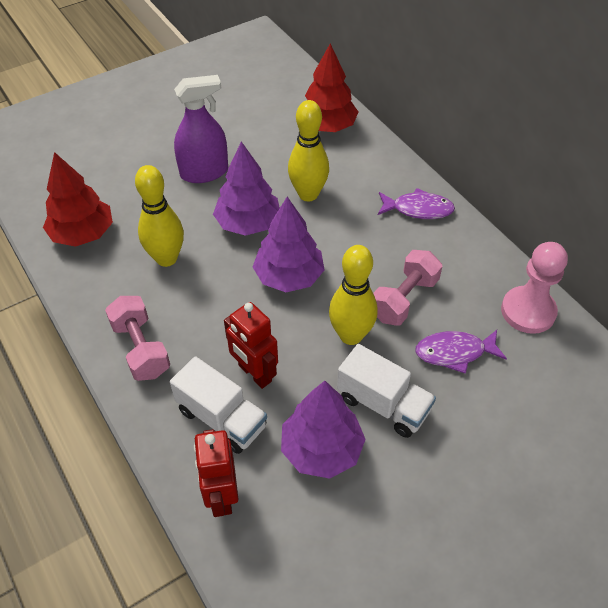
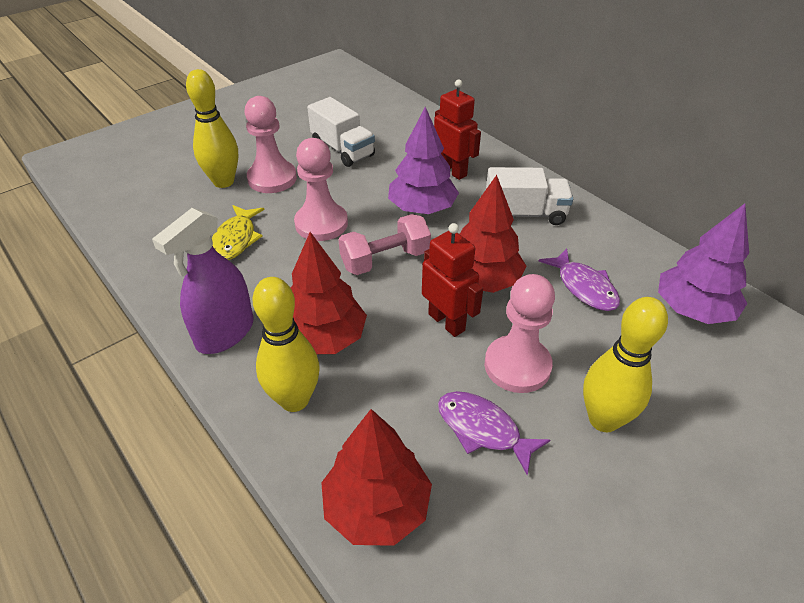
pink dumbbell: [105,296,170,381] [373,250,443,326] = 2 -> [338,214,431,275] = 1
pink pawn: [501,242,568,334] = 1 -> [245,96,297,193] [294,138,348,241] [485,274,555,393] = 3
purple tree: [213,142,280,236] [253,197,324,292] [281,381,366,479] = 3 -> [388,107,459,214] [658,203,749,324] = 2
red tree: [43,152,113,247] [305,43,358,132] = 2 -> [291,232,367,354] [321,409,432,546] [460,175,526,293] = 3
yellow fish: none = 0 -> [212,205,265,260] = 1

